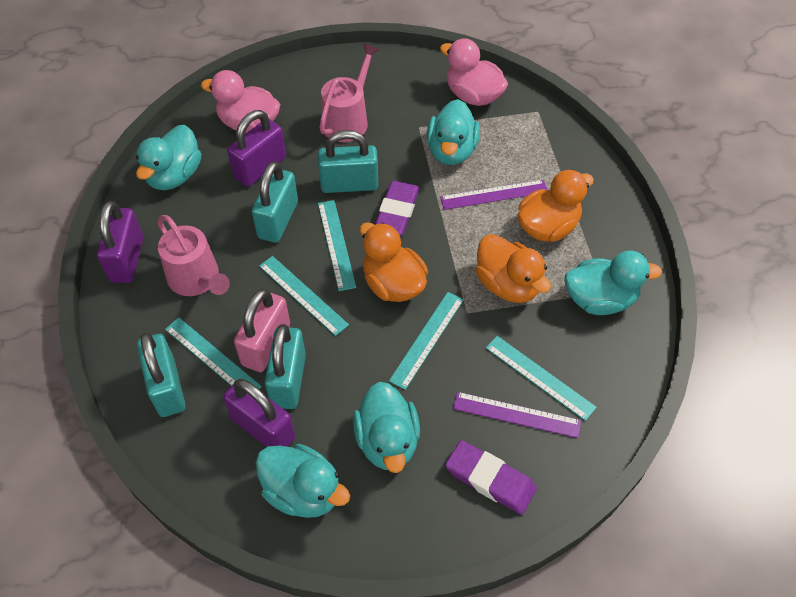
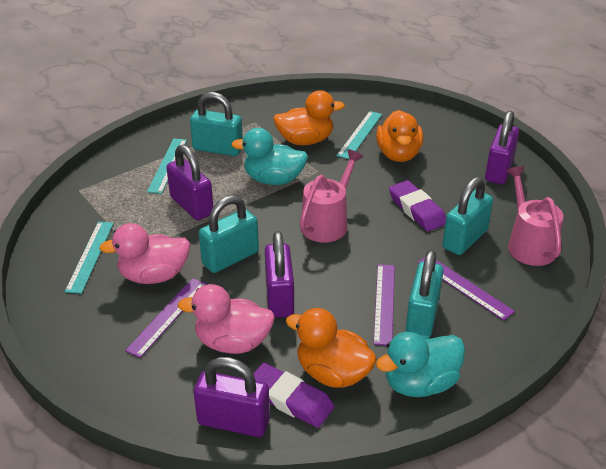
pink padlock: [234,289,290,372] = 1 -> none = 0
purple padlock: [97,201,144,283] [223,379,295,447] [227,110,286,187] = 3 -> [166,145,213,220] [194,357,270,437] [265,231,294,318] [485,111,519,184] = 4
purple ruler: [440,180,547,210] [453,392,581,438] = 2 -> [125,278,207,358] [373,264,395,346] [417,257,515,320] = 3
turquoise duck: [136,125,201,190] [256,444,350,518] [353,382,420,473] [427,99,480,165] [565,251,662,315] = 5 -> [231,128,308,185] [376,332,465,397] = 2
turquoise ruler: [165,318,262,389] [259,256,349,336] [318,200,356,291] [389,292,464,390] [486,336,597,421] = 5 -> [65,222,114,294] [147,138,187,194] [337,111,382,159] = 3

